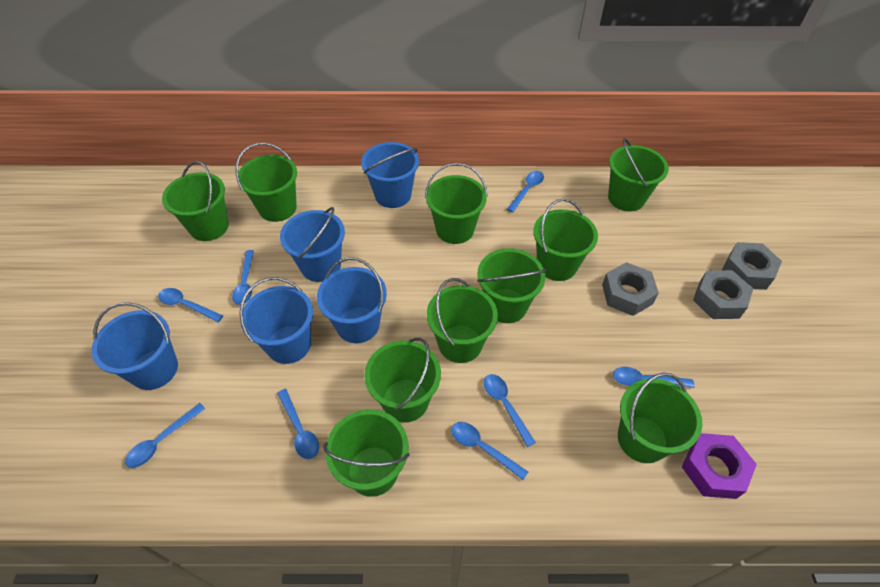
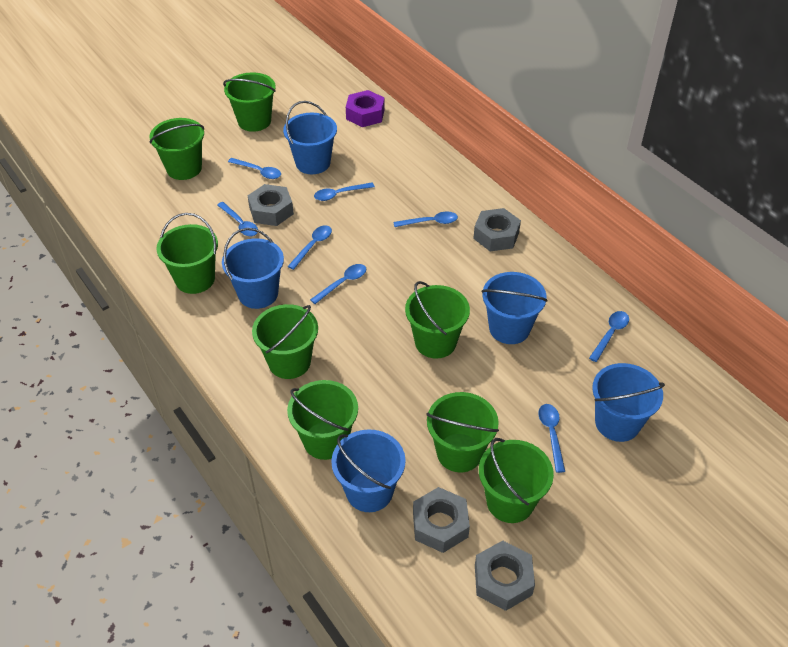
green bucket: [162,161,229,241] [236,142,297,222] [323,409,410,497] [364,338,441,422] [425,163,488,244] [427,278,498,363] [477,248,547,323] [533,198,598,281] [608,138,669,211] [618,373,702,463] = 10 -> [149,118,204,180] [156,213,218,294] [223,72,276,132] [252,304,318,379] [287,380,358,460] [405,281,470,359] [426,392,499,472] [479,438,554,523] = 8
grey nut: [602,262,659,316] [693,270,753,319] [722,242,782,290] = 3 -> [247,184,294,226] [413,487,470,553] [473,208,521,251] [475,541,535,611] = 4

